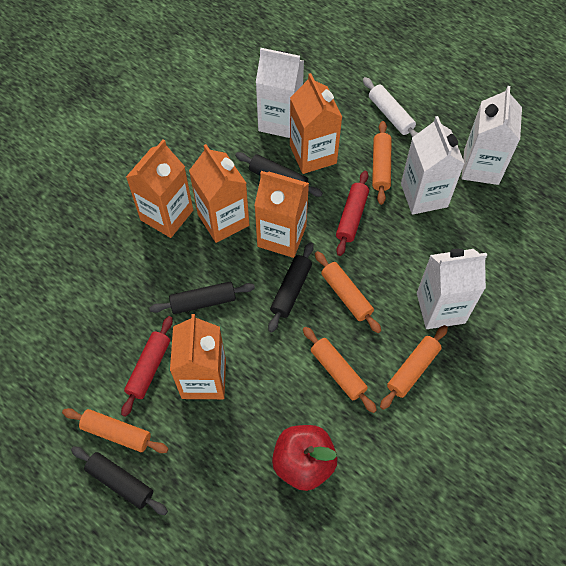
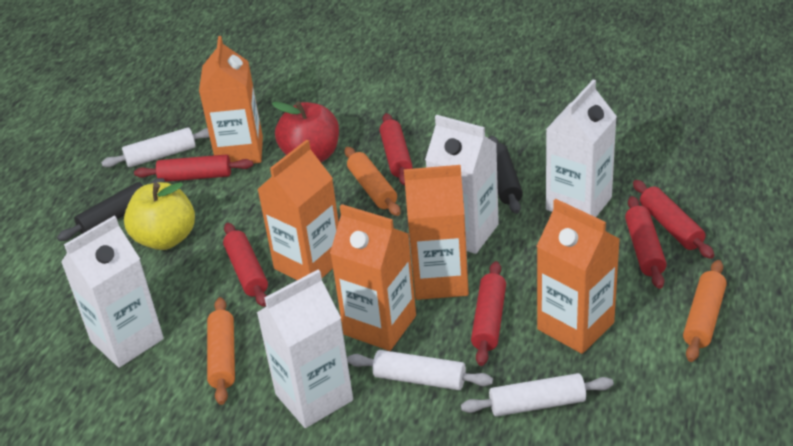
black rolling pin: [71,446,168,515] [149,282,255,314] [235,152,323,197] [268,242,314,333] = 4 -> [57,178,165,241] [489,135,523,214] = 2
orange rolling pin: [62,408,169,453] [303,327,377,413] [315,251,381,333] [372,121,392,205] [380,325,448,410] = 5 -> [207,297,235,405] [345,147,401,216] [683,260,727,362] = 3
red rolling pin: [121,316,173,417] [336,171,369,256] = 2 -> [134,154,253,182] [223,223,268,307] [380,113,413,186] [471,261,506,366] [625,196,667,289] [633,180,714,259] = 6
white rolling pin: [363,77,418,137] = 1 -> [101,127,210,167] [347,350,493,390] [461,373,614,417] = 3
yellow apple: none = 0 -> [124,182,195,250] = 1

